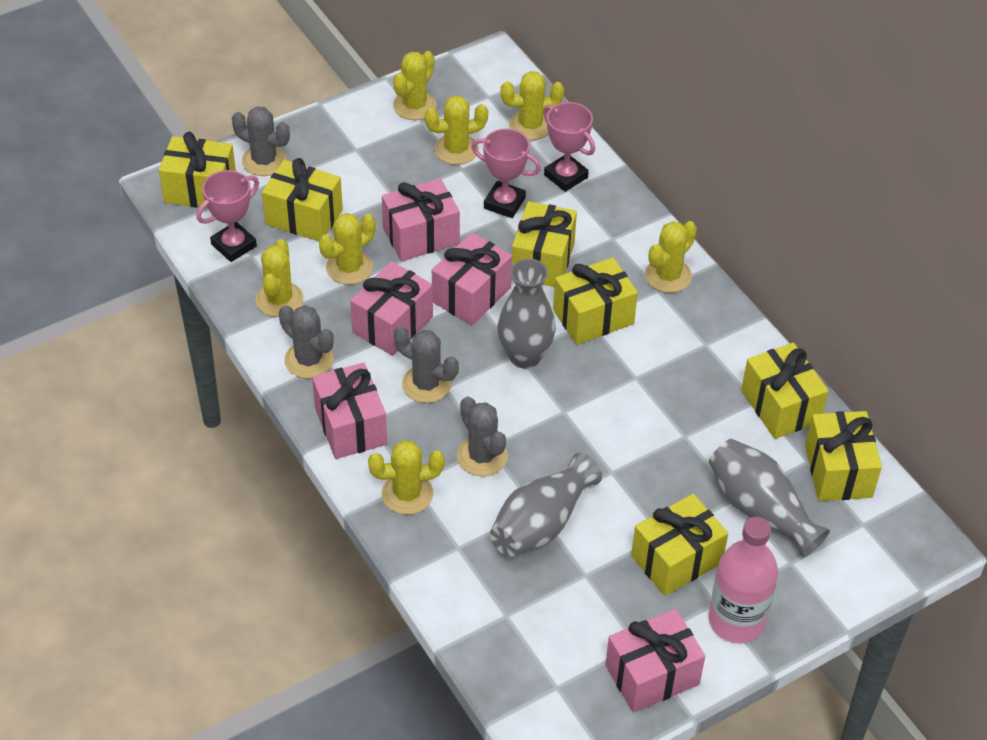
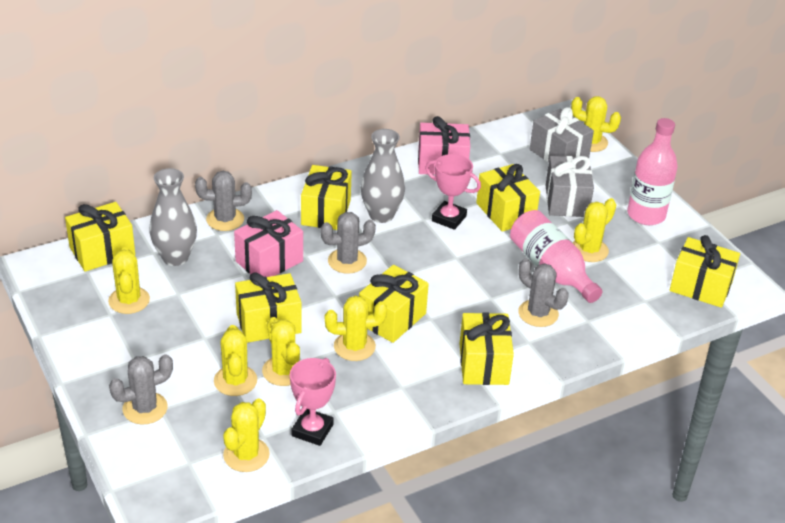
grey gift: none = 0 -> [530,107,594,163] [546,156,594,217] = 2
grey vase: [490,453,602,557] [497,259,556,369] [709,439,830,557] = 3 -> [149,168,197,266] [361,129,405,223] = 2
pink bottle: [708,517,778,643] = 1 -> [510,210,602,303] [627,118,678,225] = 2
pink gift: [312,363,387,459] [350,261,433,356] [382,178,460,261] [432,232,512,325] [605,609,705,713] = 5 -> [234,210,303,277] [418,116,470,175] = 2
pink trophy: [196,170,259,262] [472,129,541,218] [543,102,595,192] = 3 -> [290,358,336,446] [425,154,481,230] = 2

